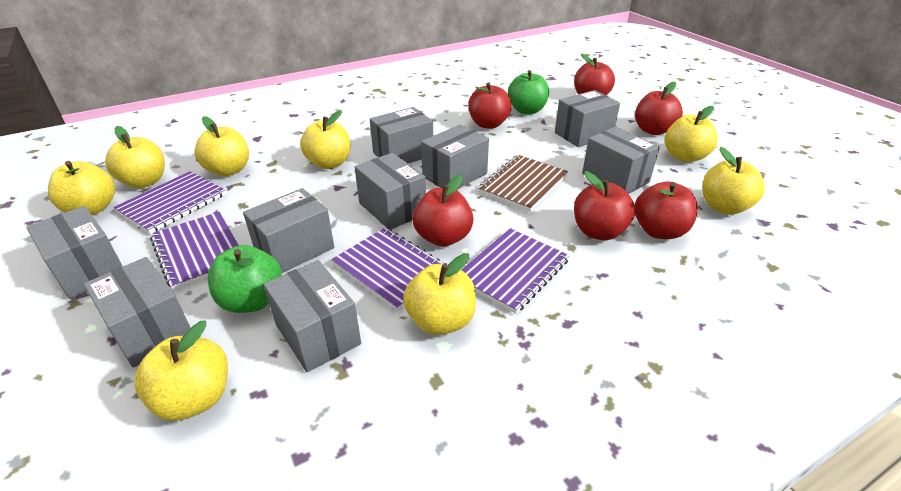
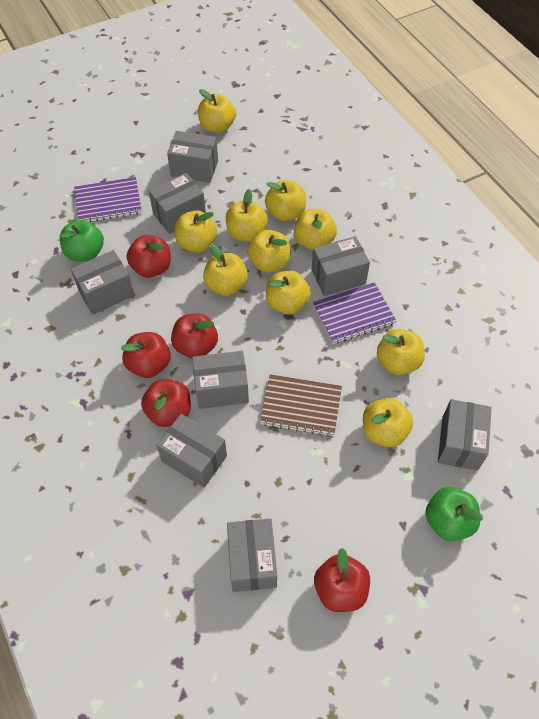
grey box: [26,206,123,299] [84,257,191,368] [243,188,334,273] [263,260,361,372] [355,153,426,229] [370,107,433,163] [421,124,489,190] [555,90,620,147] [582,127,660,194] = 9 -> [71,250,134,315] [149,173,206,234] [156,414,227,488] [167,131,218,183] [192,351,249,409] [227,518,277,592] [311,236,370,296] [438,399,492,471] = 8
purple notebook: [113,171,226,234] [150,212,239,290] [331,228,447,311] [461,228,569,313] = 4 -> [74,177,142,222] [313,282,396,344] = 2
red apple: [413,175,474,247] [468,82,512,129] [574,53,615,95] [574,171,635,240] [635,82,683,135] [635,181,698,239] = 6 -> [121,332,171,378] [127,235,171,278] [141,379,191,427] [171,313,218,358] [314,548,370,612] = 5
yellow apple: [48,161,115,215] [105,126,165,188] [134,320,228,421] [194,116,249,176] [300,110,350,169] [403,253,476,335] [665,106,718,162] [702,147,765,215] = 8 -> [175,210,217,252] [198,89,236,133] [203,245,248,296] [226,189,268,242] [247,230,290,272] [265,180,306,221] [266,271,311,314] [294,209,337,250] [363,398,413,447] [377,329,425,375] = 10

